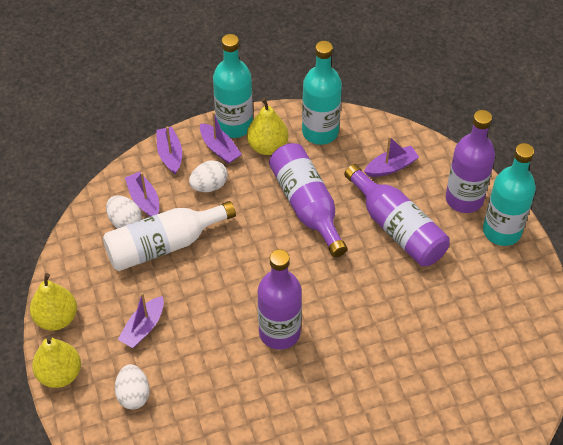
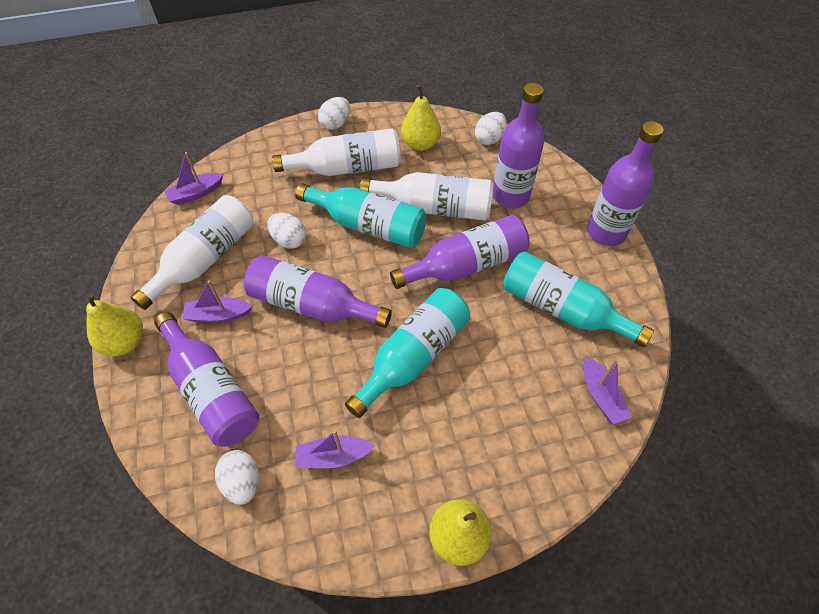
purple boat: [118,293,164,348] [125,172,159,217] [156,126,182,175] [200,112,242,164] [364,136,419,177] = 5 -> [164,152,223,205] [182,280,253,323] [296,430,375,468] [584,356,632,424] = 4
purple bottle: [258,249,302,350] [269,143,348,257] [344,164,450,267] [446,110,495,213] = 4 -> [154,312,259,447] [244,255,392,328] [390,215,530,289] [492,83,544,208] [587,121,664,246] = 5
white bottle: [103,201,236,271] = 1 -> [130,195,254,310] [272,128,401,176] [360,172,494,220] = 3
white egg: [106,195,142,229] [115,364,150,410] [189,160,228,192] = 3 -> [215,450,259,505] [267,213,306,249] [318,97,350,130] [475,112,507,145] = 4

